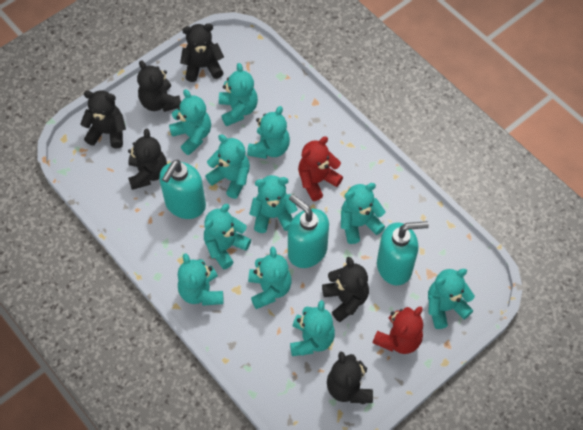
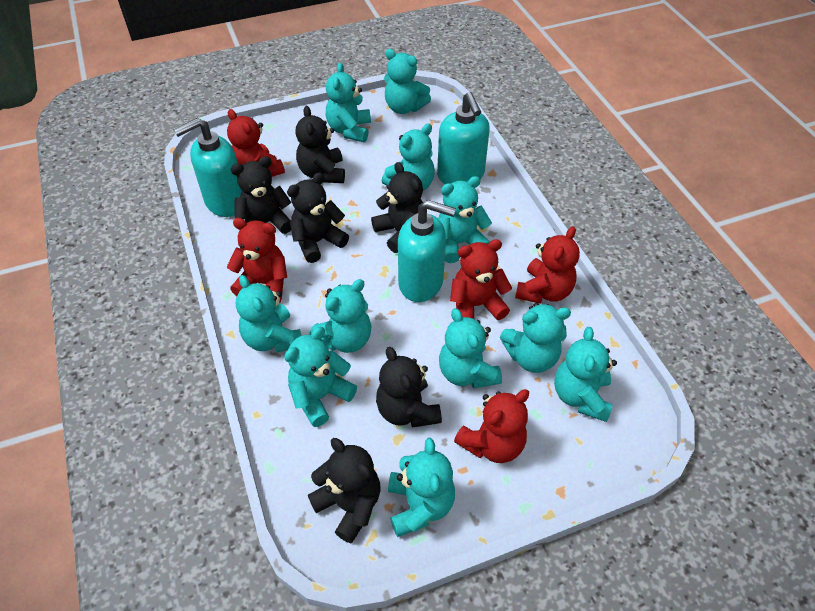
red teddy bear: [298,137,343,201] [373,306,423,354] = 2 -> [227,109,285,177] [227,218,287,303] [450,239,512,320] [454,389,529,463] [515,226,580,304] = 5

